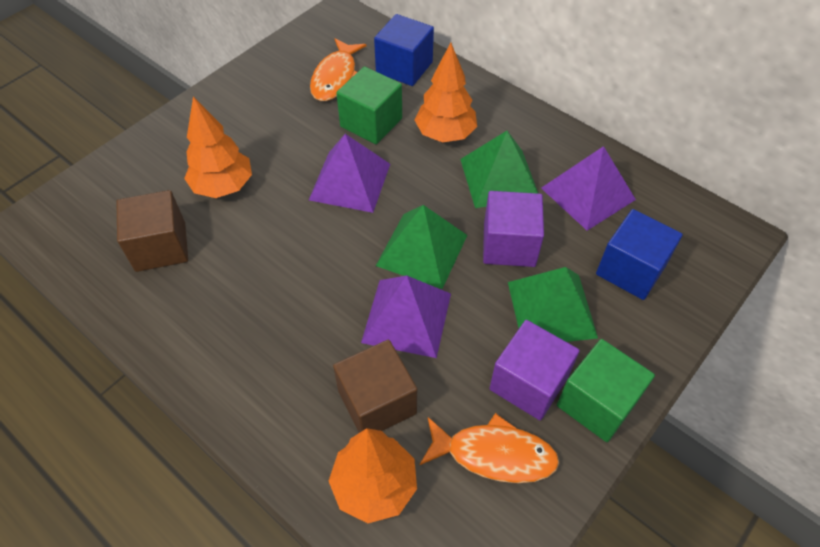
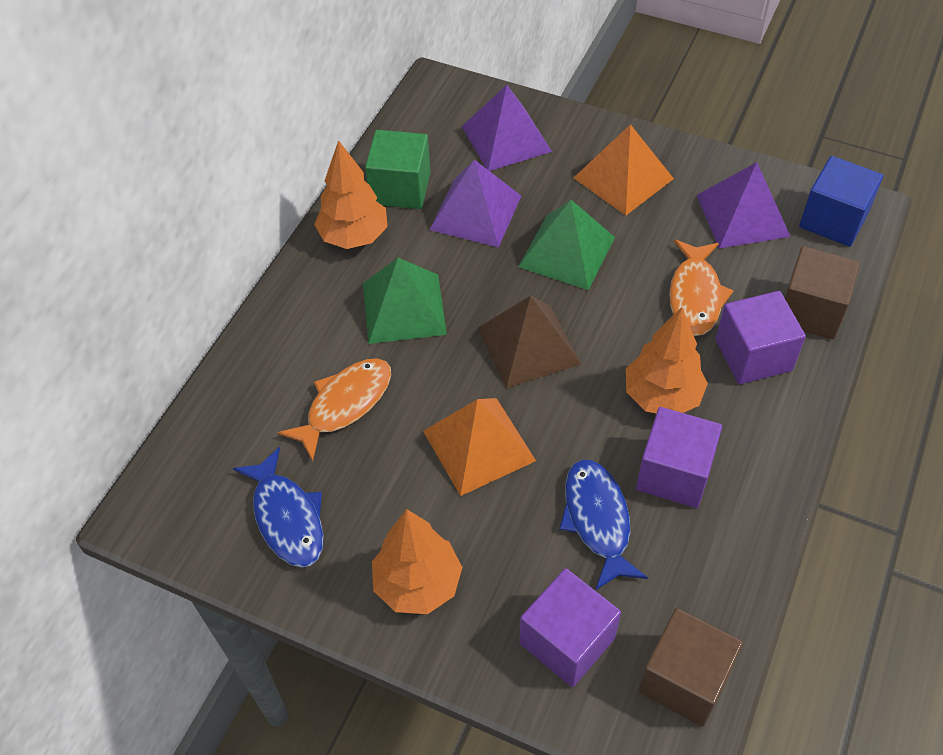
blue cube: [374,14,434,86] [596,209,683,300] = 2 -> [799,156,884,247] = 1
blue fish: none = 0 -> [233,447,324,568] [559,459,648,590] = 2
brown pyramid: none = 0 -> [478,296,581,388] = 1
green cube: [336,66,402,144] [557,339,655,442] = 2 -> [365,130,430,209] = 1
green pyramid: [376,205,467,289] [460,131,538,208] [508,267,598,342] = 3 -> [363,258,447,344] [518,200,615,290] = 2
orange pyramid: none = 0 -> [423,398,536,496] [574,124,674,215] = 2
purple cube: [483,191,544,267] [489,320,580,420] = 2 -> [520,568,621,687] [636,407,722,508] [715,291,806,384] = 3

